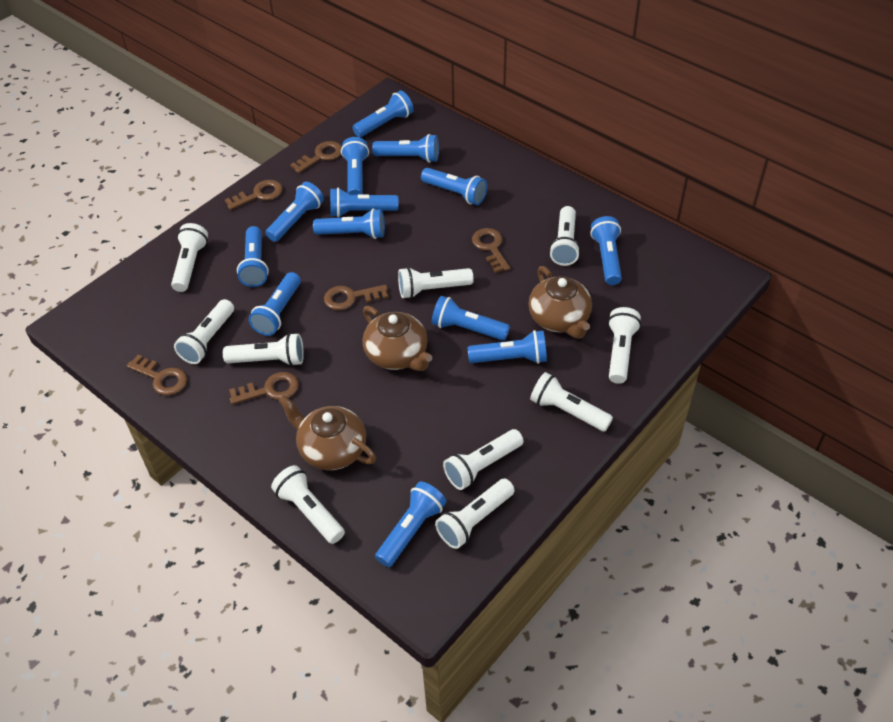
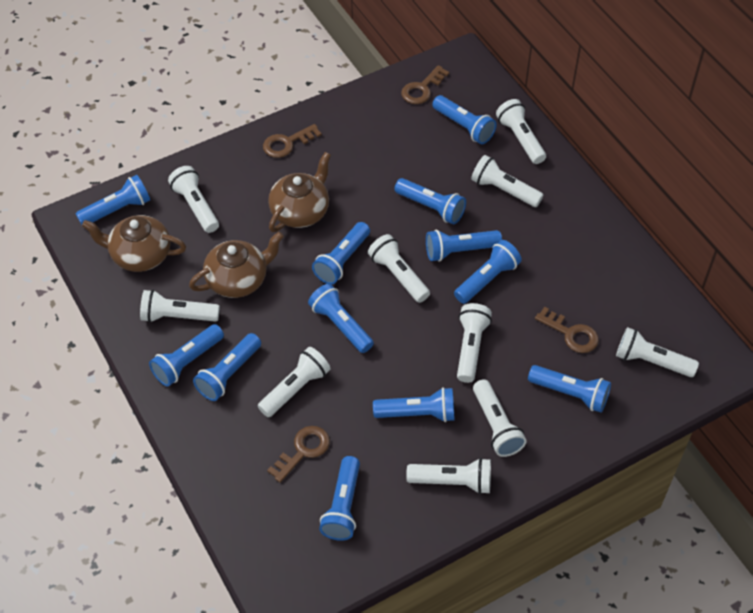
blue flashlight: [237,226,269,287] [249,272,301,336] [266,182,324,242] [313,209,385,239] [330,188,399,217] [341,137,369,195] [352,90,414,137] [372,134,439,163] [375,482,446,567] [421,168,487,205] [432,296,510,341] [468,330,547,364] [590,216,622,285] = 13 -> [76,175,150,225] [149,324,224,387] [193,333,261,401] [308,284,374,353] [312,222,370,284] [319,456,360,541] [373,387,455,422] [395,178,466,224] [426,230,502,262] [432,95,497,144] [454,240,522,304] [528,365,611,412] = 12
brown key: [126,355,187,396] [225,180,283,210] [229,372,299,405] [290,141,342,173] [324,285,388,310] [472,228,510,273] = 6 -> [263,124,322,158] [267,426,330,483] [401,65,449,104] [535,306,599,353] = 4

